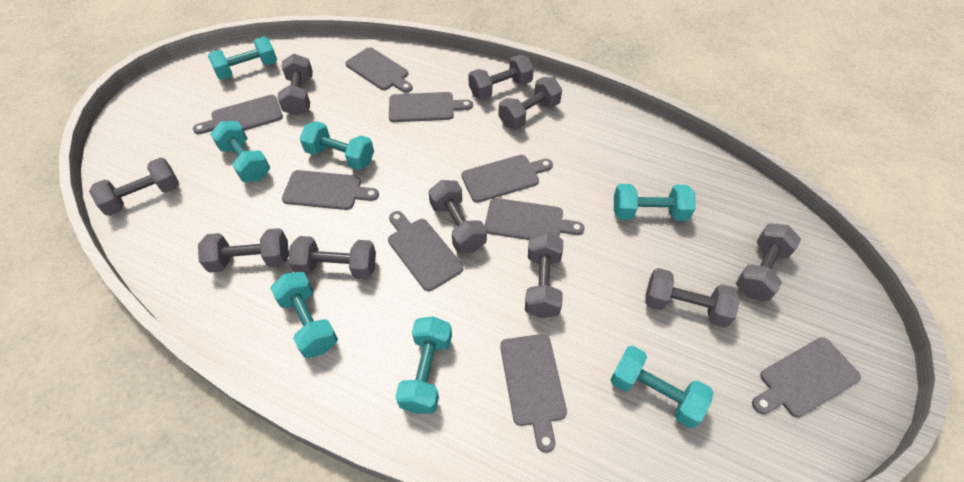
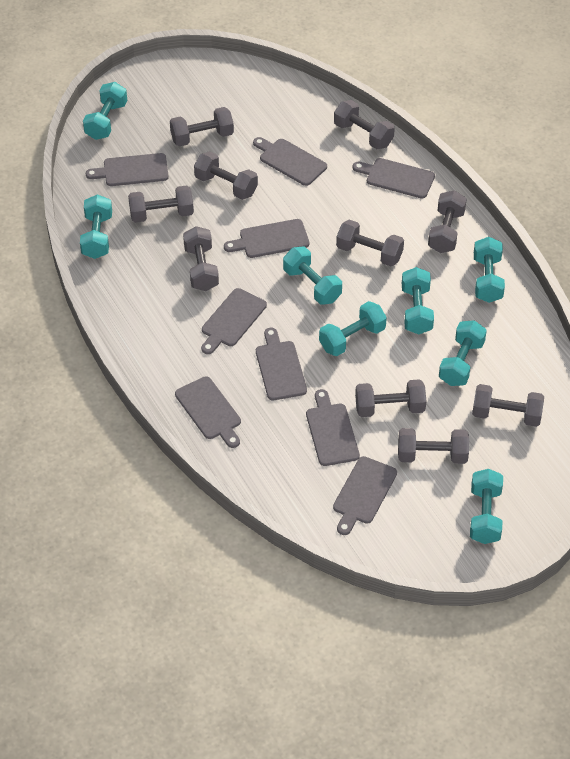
turquoise dumbbell: [208,36,277,80] [210,121,270,182] [270,272,338,358] [300,121,374,170] [395,317,452,414] [610,346,713,428] [614,184,695,221] = 7 -> [80,194,112,259] [83,82,127,140] [283,247,342,305] [319,301,387,356] [402,267,434,334] [439,320,487,386] [470,469,503,544] [474,237,505,303] = 8

